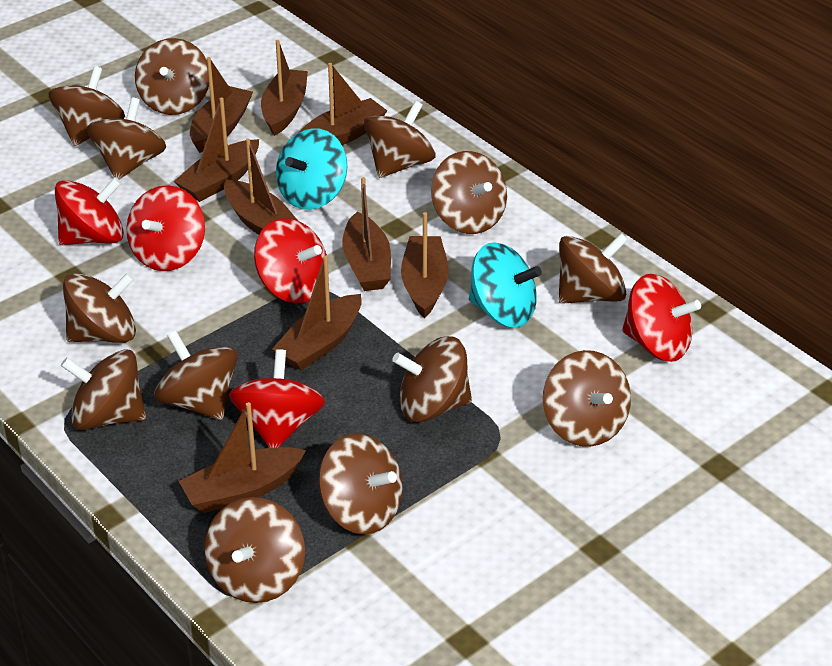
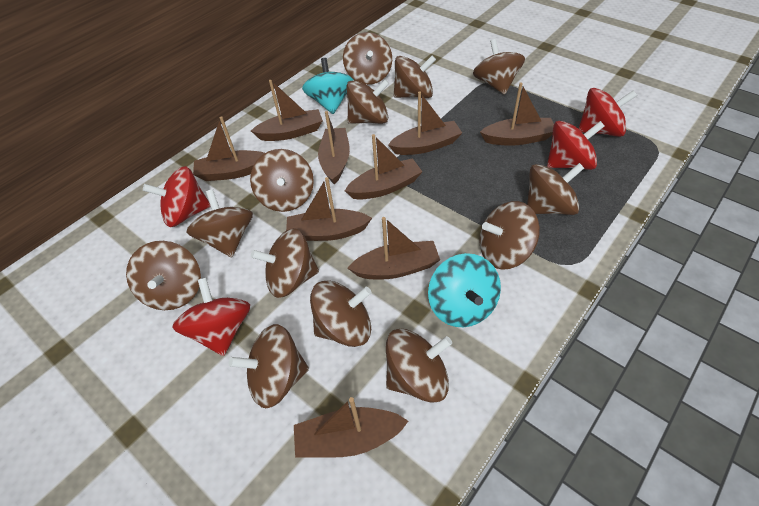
red spinning top: [55,177,124,245] [126,185,205,271] [229,349,325,448] [254,218,327,303] [622,274,701,362] = 5 -> [143,166,211,227] [172,278,250,356] [547,121,604,170] [578,88,637,137] = 4

